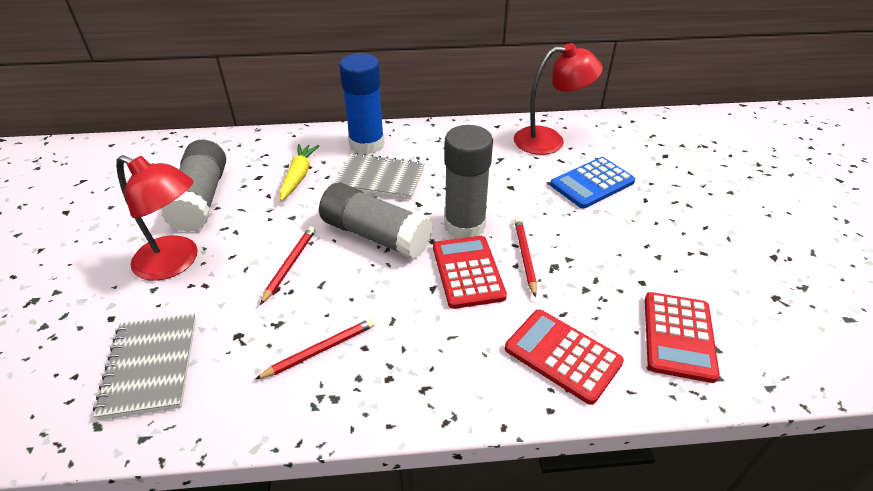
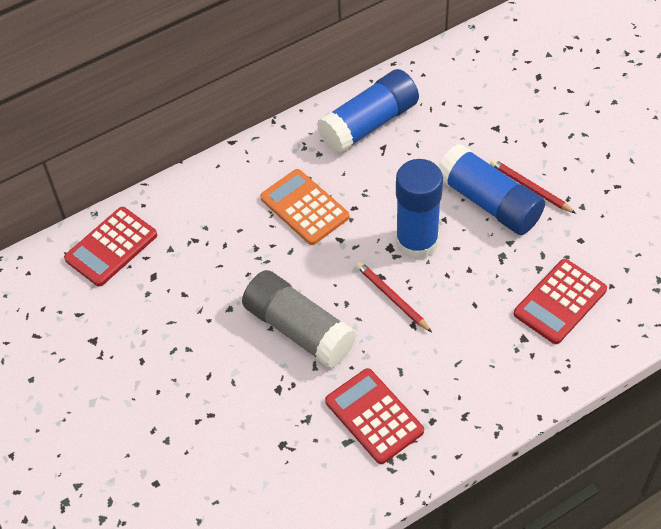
blue calculator: [550,157,635,208] = 1 -> none = 0
blue glue stick: [339,53,385,155] = 1 -> [317,69,419,154] [396,159,443,260] [439,144,545,235] = 3
grey glue stick: [161,140,226,232] [319,182,432,259] [444,125,493,238] = 3 -> [242,270,357,368] = 1
grey notebook: [93,314,196,420] [333,153,425,199] = 2 -> none = 0
orange calculator: none = 0 -> [260,169,349,245] = 1
red lamp: [116,155,198,281] [514,43,603,155] = 2 -> none = 0
red pencil: [255,318,375,379] [260,226,315,305] [515,218,537,297] = 3 -> [356,261,432,332] [490,159,576,214] = 2
yellow carrot: [280,144,319,201] = 1 -> none = 0

